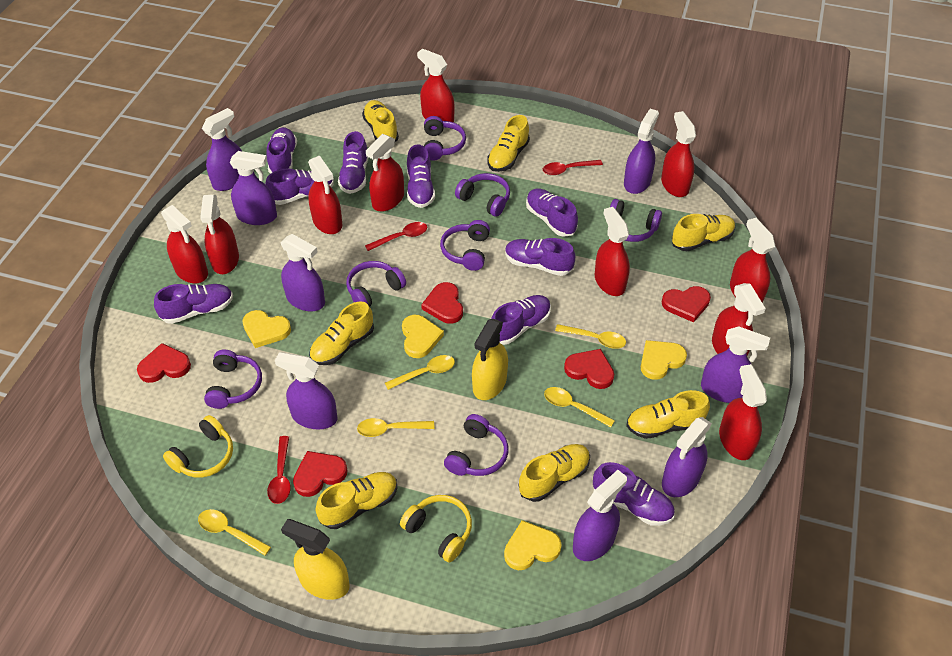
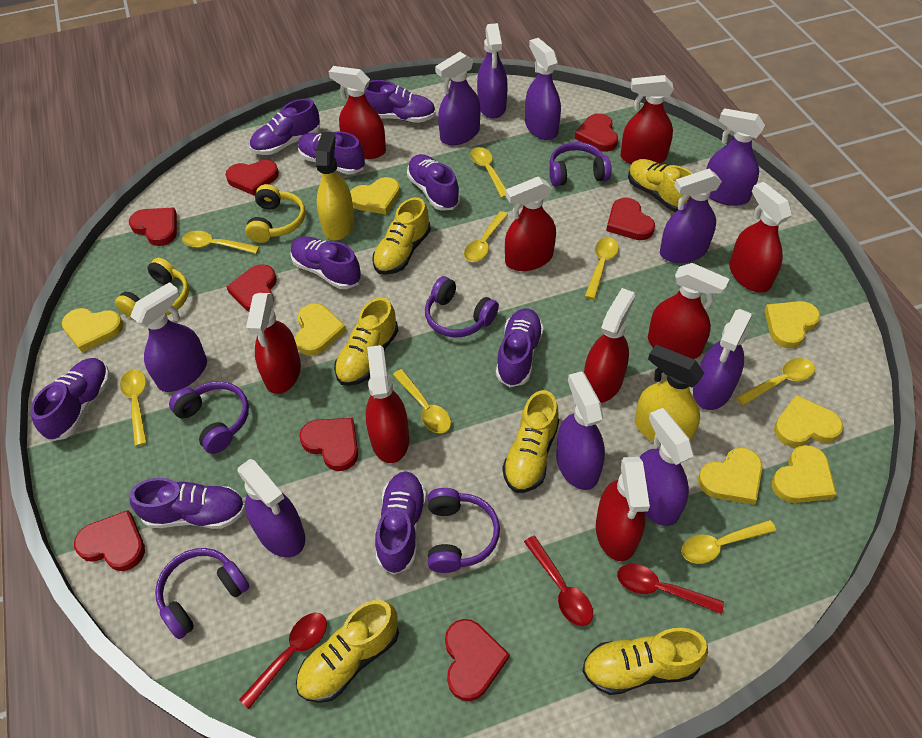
purple headphones: [204,349,262,409] [346,261,406,307] [424,116,466,161] [440,220,490,271] [444,414,508,476] [455,173,510,217] [610,199,662,242] = 7 -> [155,548,249,639] [169,381,249,454] [425,276,499,337] [428,488,500,573] [549,142,612,187] = 5
purple spray bottle: [202,108,242,191] [230,151,277,225] [275,352,338,429] [281,234,325,311] [573,470,627,561] [624,109,659,194] [662,417,712,497] [701,326,770,403] = 8 -> [130,282,207,392] [237,459,305,557] [435,52,480,145] [477,23,508,119] [525,38,561,140] [556,371,605,490] [639,408,694,526] [660,169,722,263] [693,309,753,410] [706,108,765,206] = 10
red heart: [137,343,191,383] [293,451,348,497] [421,282,463,324] [564,349,614,389] [662,286,711,322] = 5 -> [74,510,145,571] [129,208,177,246] [225,160,279,196] [227,264,277,312] [299,418,358,471] [445,619,510,701] [574,113,618,152] [606,198,655,240] = 8
red spray bottle: [161,205,208,283] [200,195,239,274] [308,156,343,234] [366,134,404,212] [417,49,455,122] [595,207,630,296] [661,111,696,197] [712,283,766,356] [719,364,767,460] [730,218,775,303] = 10 -> [246,293,301,394] [329,66,386,159] [366,345,409,463] [505,177,556,271] [584,288,635,403] [596,457,650,561] [620,75,674,164] [648,263,729,359] [729,182,792,293] = 9
yellow heart: [242,310,291,348] [402,315,444,358] [504,520,562,570] [641,340,687,380] = 4 -> [62,308,124,352] [295,303,346,356] [350,177,400,215] [698,447,763,505] [764,301,820,348] [771,445,836,503] [774,395,843,447] = 7
yellow shoe: [309,301,374,365] [316,472,398,529] [362,100,399,142] [487,115,530,172] [519,444,590,502] [626,390,710,439] [672,214,736,251] = 7 -> [296,600,399,703] [334,297,398,386] [372,197,431,275] [502,390,559,493] [582,628,708,695] [628,159,693,212] = 6
yellow spoon: [198,509,271,555] [357,418,435,437] [385,355,455,390] [544,387,615,428] [555,324,626,349] = 5 -> [120,369,147,446] [182,231,260,254] [393,369,451,433] [464,211,508,262] [470,147,506,198] [585,237,619,299] [681,520,776,564] [736,358,815,406] = 8

